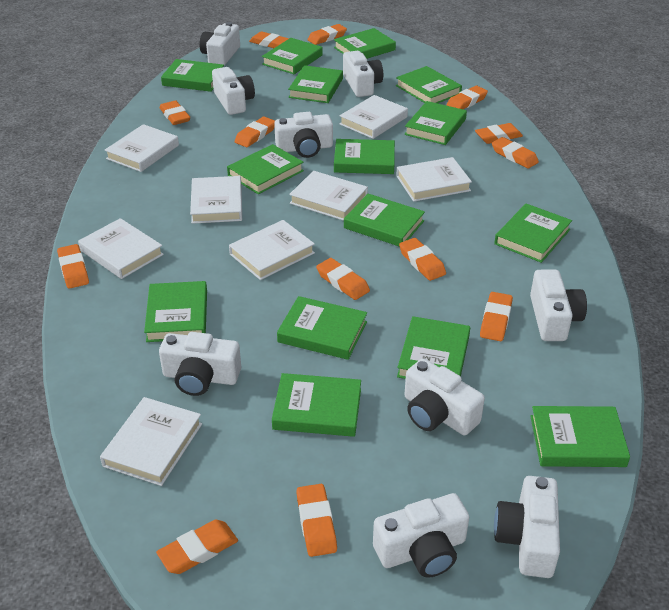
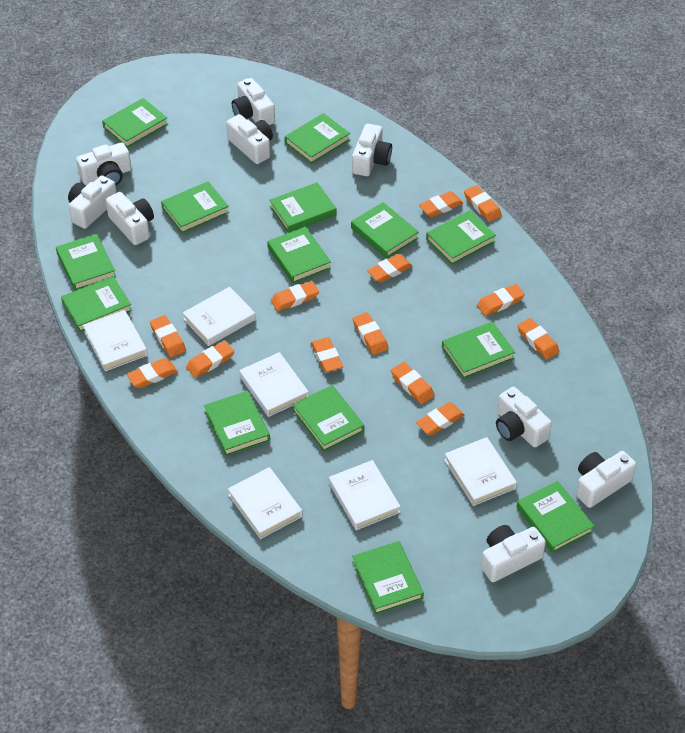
green book: [144,281,207,342] [161,59,224,92] [227,144,304,194] [262,38,323,74] [272,373,361,437] [277,296,367,360] [288,65,343,103] [334,28,396,59] [334,139,395,174] [344,194,425,247] [396,66,462,103] [397,316,470,379] [404,101,467,145] [494,203,572,263] [530,406,630,467] = 15 -> [56,234,116,291] [61,276,132,332] [102,98,168,148] [161,181,229,233] [204,391,270,456] [267,226,331,283] [269,182,336,233] [285,113,350,164] [292,385,364,452] [351,202,419,259] [352,541,424,615] [426,210,496,265] [442,321,515,379] [516,481,594,553] = 14
white book: [78,218,164,279] [100,397,202,486] [104,124,179,172] [190,176,242,224] [229,220,315,280] [289,171,368,221] [340,95,408,139] [397,157,472,202] = 8 -> [83,310,147,371] [183,287,256,346] [228,467,303,539] [239,352,309,417] [329,460,400,530] [444,437,517,506] = 6

